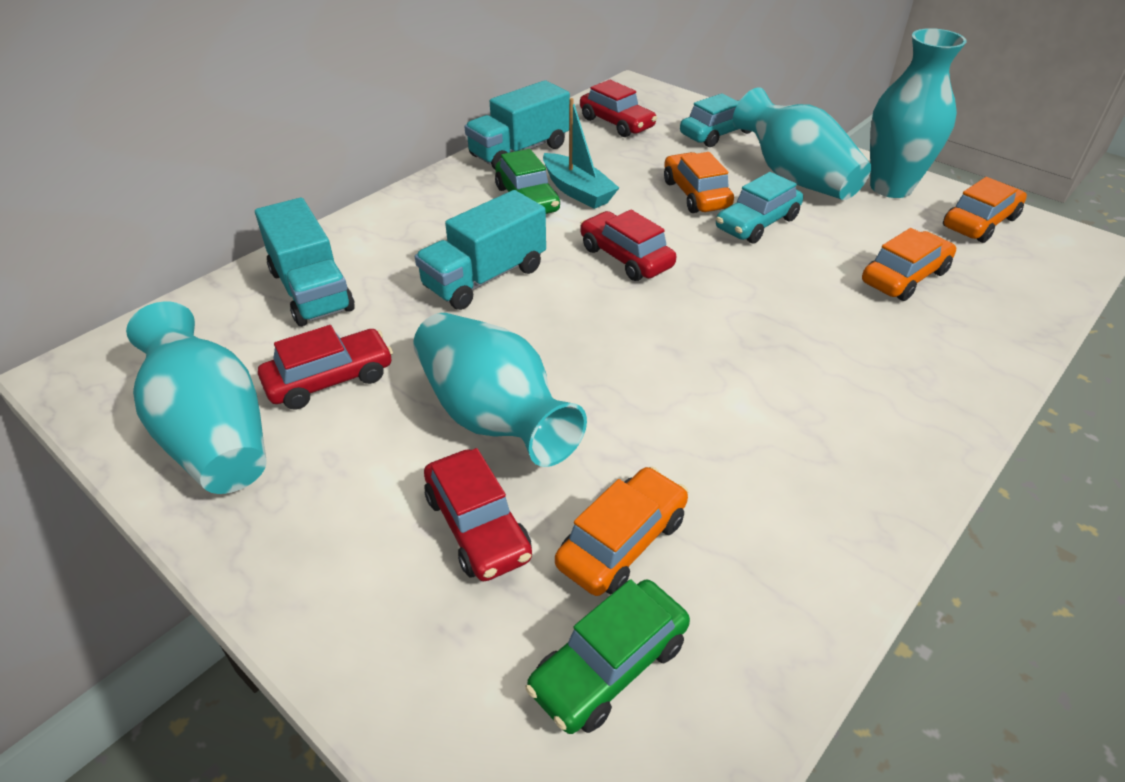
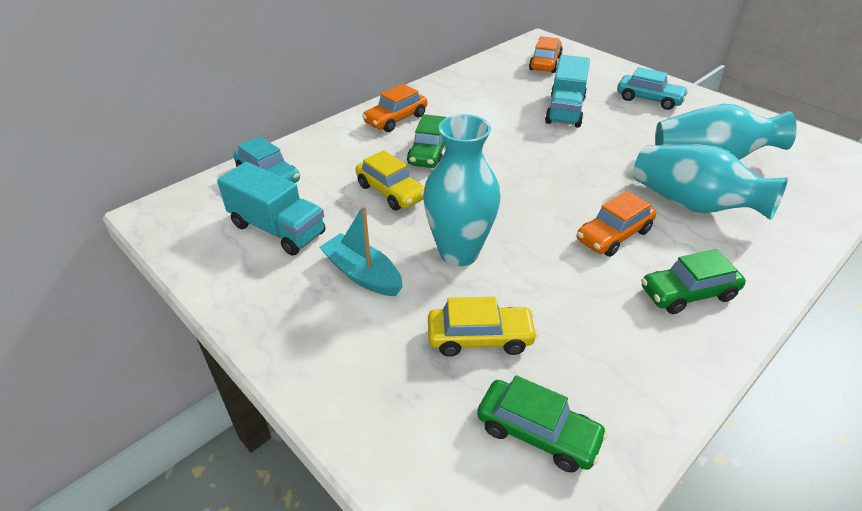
green car: [495,149,560,214] [525,579,690,734] = 2 -> [407,114,447,168] [477,375,608,473] [641,249,746,314] = 3
orange car: [555,467,688,596] [664,152,734,213] [862,228,956,301] [943,177,1027,243] = 4 -> [362,84,427,132] [529,36,563,73] [577,191,656,257] = 3
red car: [258,325,393,410] [424,448,532,581] [580,80,657,137] [580,210,676,281] = 4 -> none = 0
turquoise truck: [255,198,355,326] [415,190,546,310] [465,80,570,170] = 3 -> [217,162,325,256] [545,55,590,128] = 2
turquoise vase: [126,302,266,494] [413,313,587,467] [733,87,871,200] [870,28,967,198] = 4 -> [423,114,500,266] [633,144,788,220] [655,103,797,160] = 3
yellow car: none = 0 -> [355,150,425,211] [428,297,538,357] = 2

